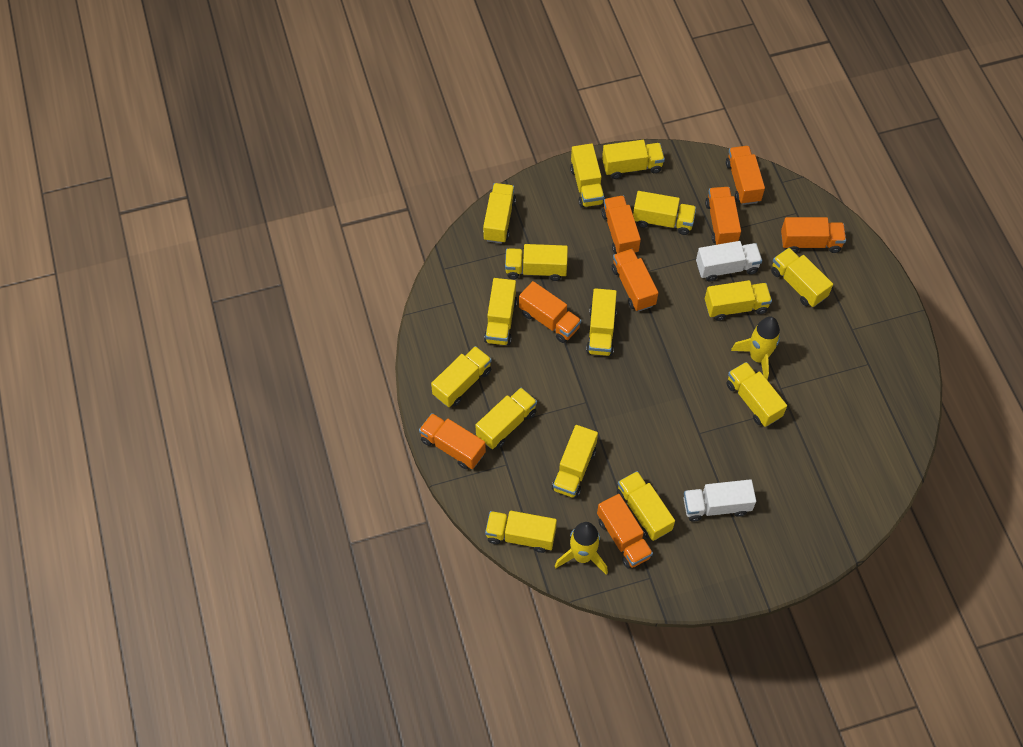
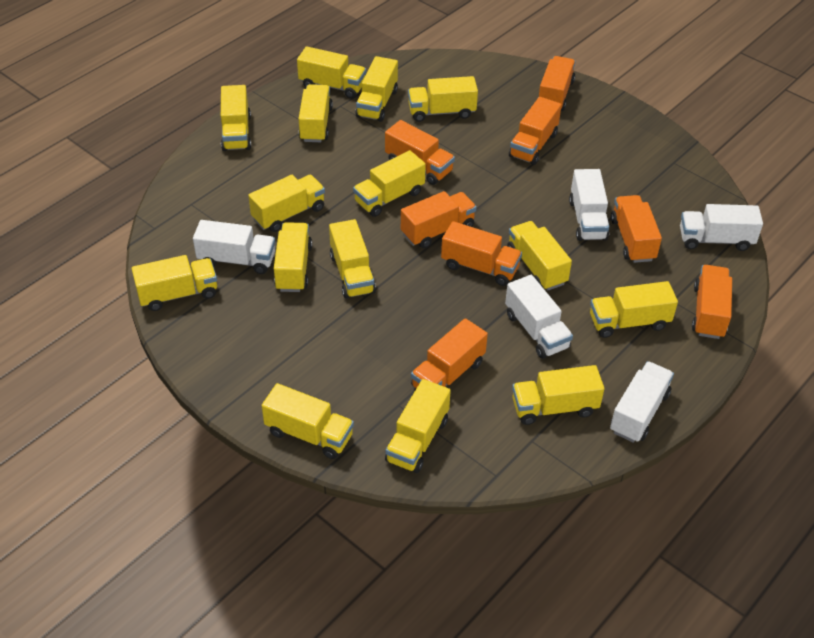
white truck: [684,479,756,522] [696,241,762,282] = 2 -> [193,220,275,274] [505,275,573,359] [569,169,609,241] [610,361,674,443] [680,204,763,251] = 5
yellow rocket: [555,522,608,575] [731,317,780,380] = 2 -> none = 0

